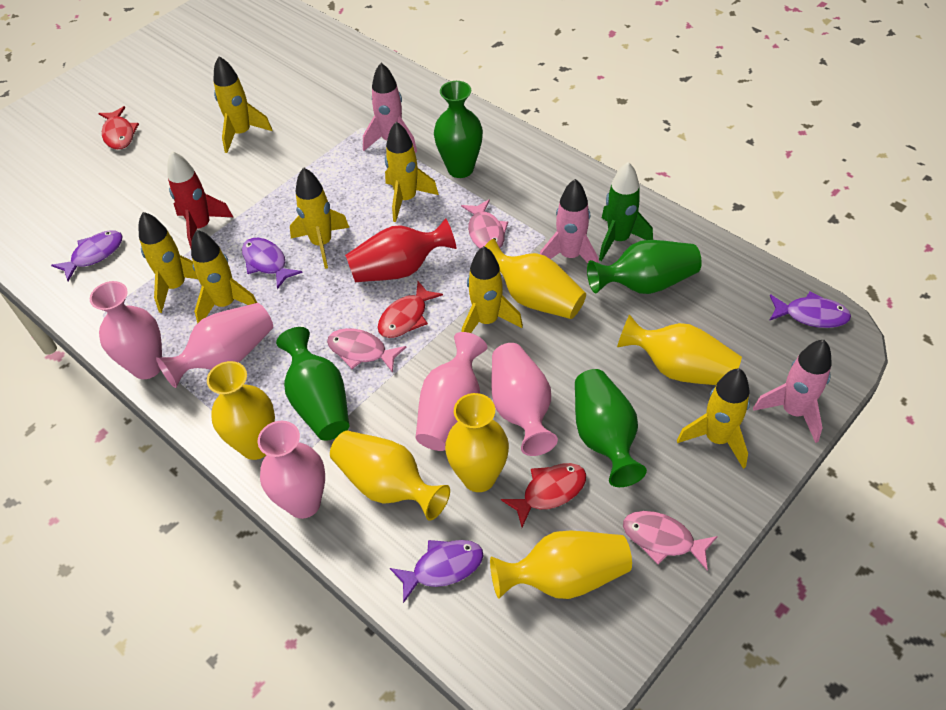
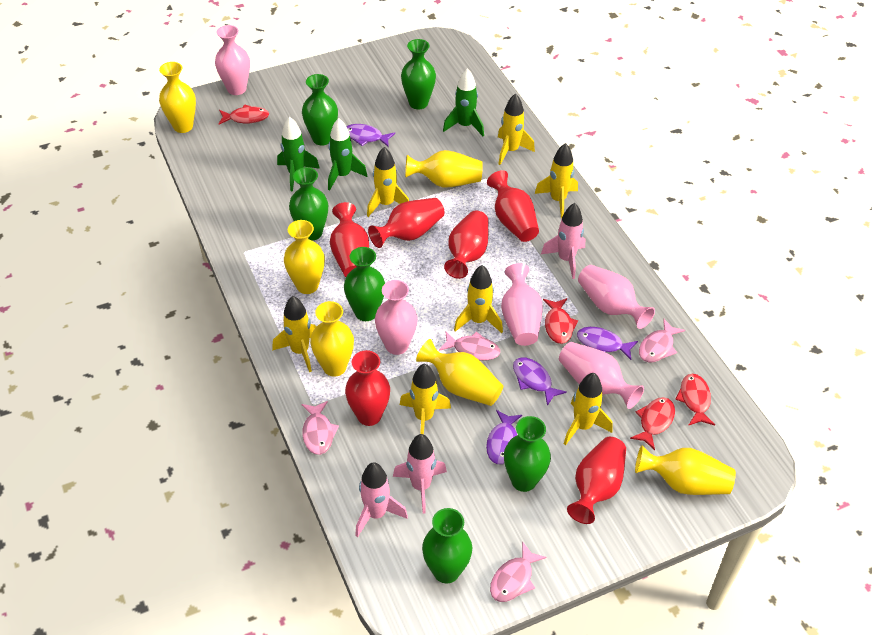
green rocket: [599,162,653,261] = 1 -> [277,117,320,191] [328,118,367,190] [443,68,484,136] = 3
green vase: [276,327,349,441] [434,81,483,178] [575,369,647,487] [587,240,702,294] = 4 -> [289,167,328,241] [302,74,338,146] [344,247,385,321] [401,39,436,109] [422,508,472,583] [504,416,551,492] = 6
pink fish: [327,328,407,373] [461,199,508,248] [623,511,718,570] = 3 -> [301,401,339,455] [439,331,500,361] [490,541,547,602] [639,319,685,362] = 4
red fish: [98,106,139,150] [378,281,443,338] [501,463,586,527] = 3 -> [219,104,269,124] [543,298,578,344] [630,397,675,450] [675,374,715,426] = 4
red rocket: [167,151,233,248] = 1 -> none = 0
red vase: [345,218,456,282] = 1 -> [330,202,369,277] [345,350,390,426] [368,198,444,248] [444,210,488,279] [487,170,539,242] [567,437,626,524] = 6

